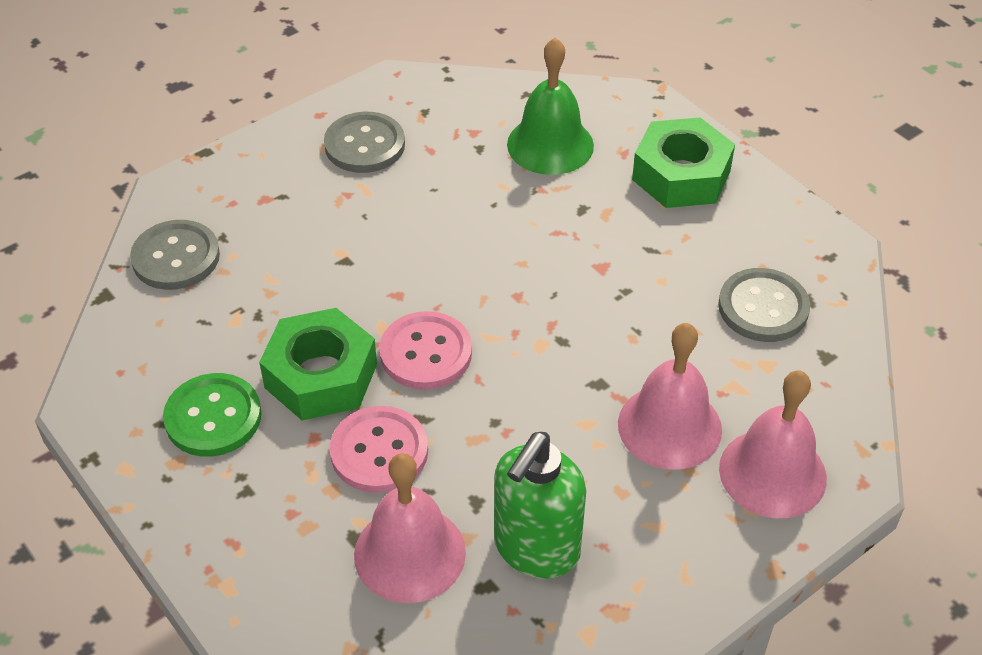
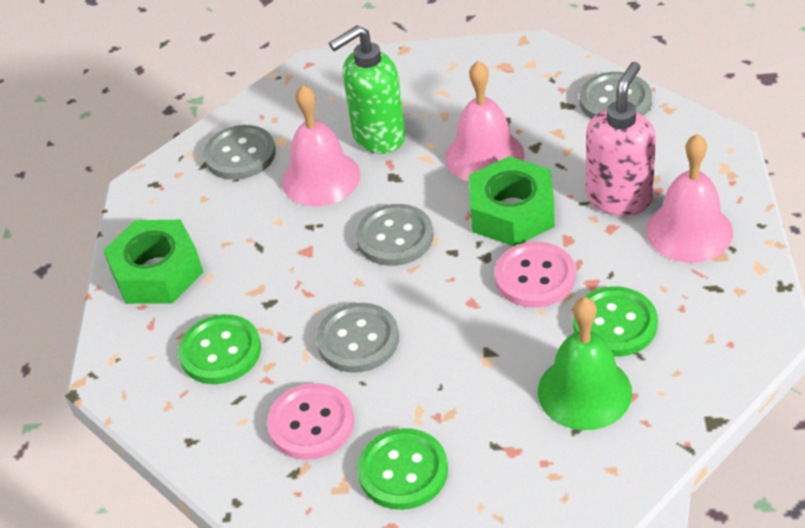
green button: [163,373,262,457] = 1 -> [178,314,261,384] [358,428,448,510] [573,286,658,357] = 3
grey button: [130,220,220,290] [324,112,405,173] [718,268,810,342] = 3 -> [204,125,276,180] [316,303,399,373] [356,204,433,266] [580,72,652,119] = 4
pink soap dispenser: none = 0 -> [586,62,656,216] = 1

